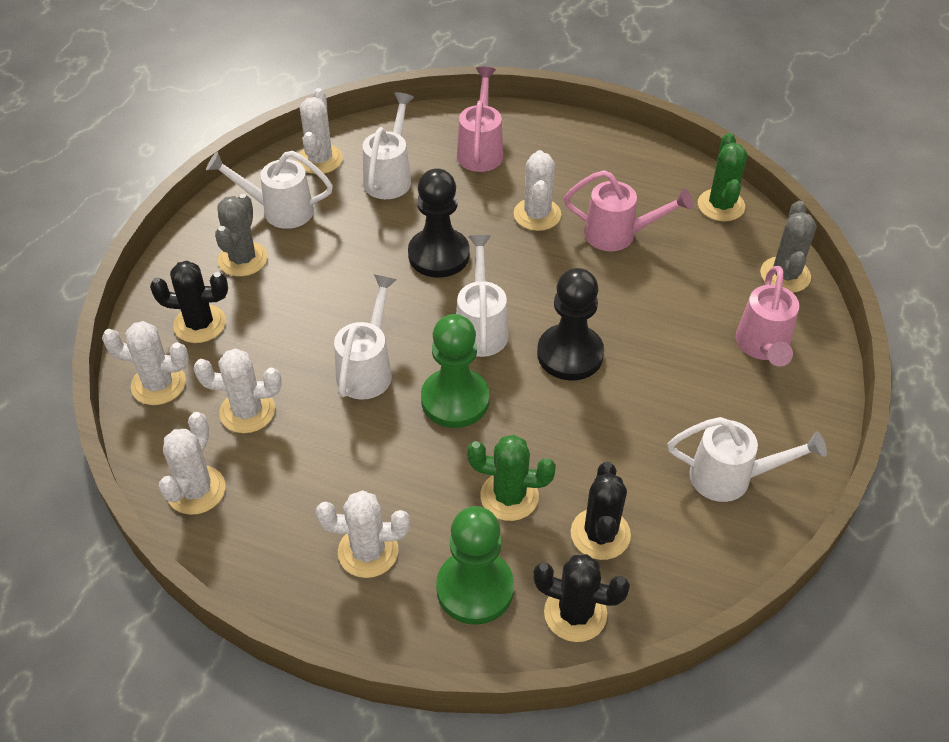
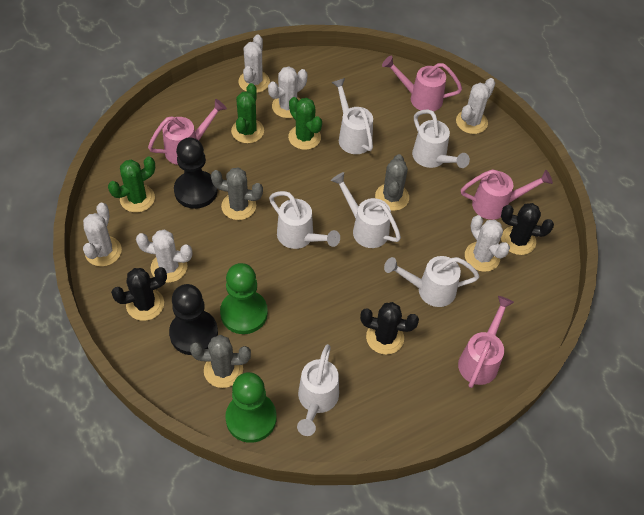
green cactus: [467,435,556,521] [698,133,747,221] = 2 -> [108,157,155,213] [231,83,264,143] [288,97,322,150] = 3
grey cactus: [215,194,268,277] [760,201,817,293] = 2 -> [190,335,251,388] [211,168,263,220] [375,154,409,211] = 3
pink watering can: [457,67,503,172] [564,170,693,251] [736,266,799,366] = 3 -> [148,99,227,165] [382,56,462,111] [458,296,514,388] [461,169,553,220] = 4
white watering can: [206,151,333,229] [334,274,397,400] [363,92,414,199] [456,235,509,357] [668,417,827,502] = 5 -> [269,191,340,249] [297,344,339,436] [331,78,373,154] [331,172,401,248] [384,256,480,307] [412,109,470,168] = 6

